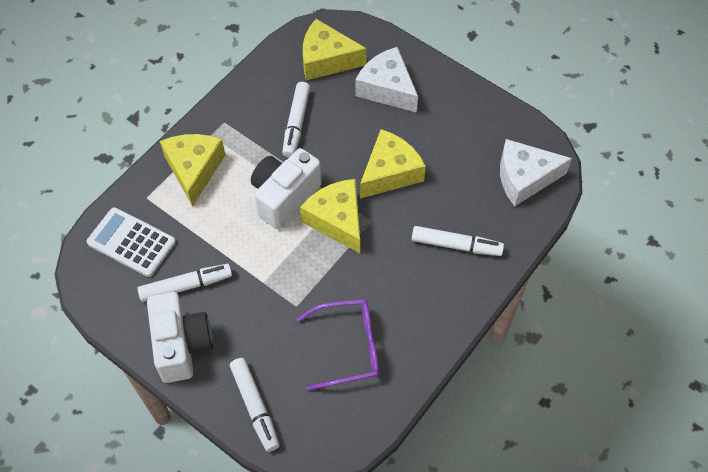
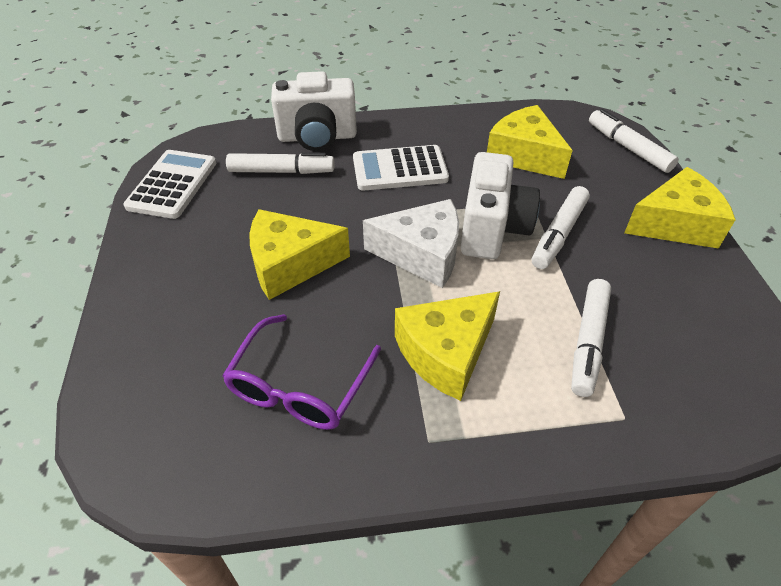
white calculator: [87,207,176,277] = 1 -> [123,150,216,219] [353,145,449,191] = 2
white cheese: [355,47,418,113] [500,139,572,206] = 2 -> [363,199,459,288] = 1

